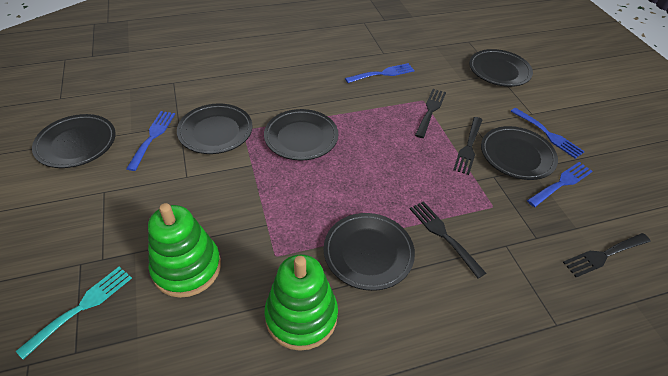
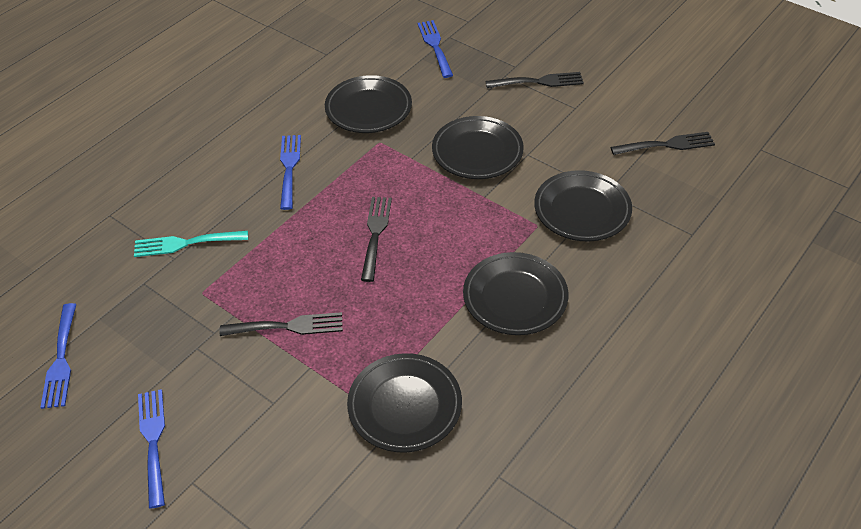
black plate: [32,114,116,168] [177,103,252,154] [264,109,338,160] [324,213,415,291] [469,49,533,87] [481,126,558,180] = 6 -> [325,75,412,133] [347,353,462,453] [432,116,524,179] [463,252,568,335] [534,170,632,242] = 5
green stacking toy: [148,203,221,298] [264,254,338,351] = 2 -> none = 0

